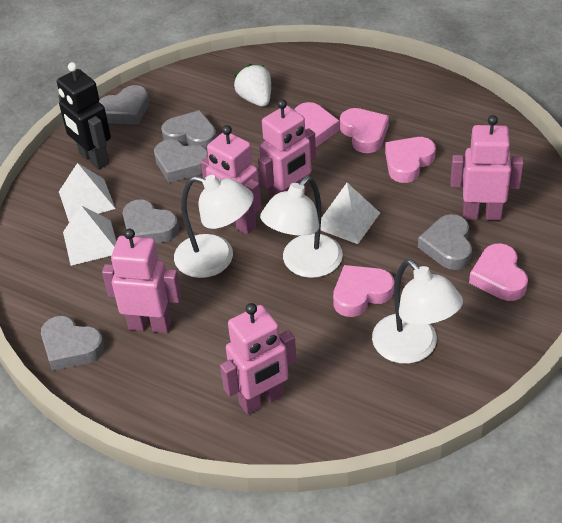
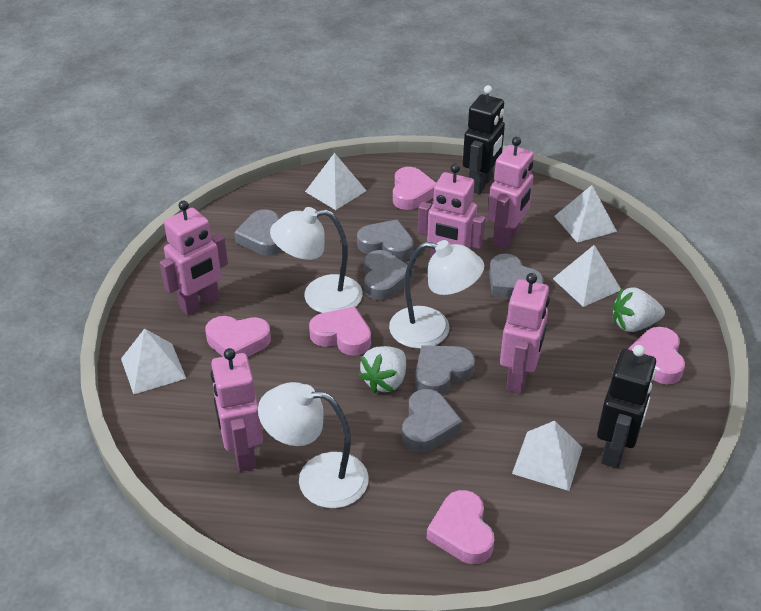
black robot: [57,62,111,170] = 1 -> [463,85,505,194] [597,345,656,468] = 2
white pyramid: [59,163,116,222] [63,205,117,266] [320,183,380,244] = 3 -> [121,328,186,394] [305,153,367,210] [512,421,583,491] [553,245,621,307] [554,185,617,243] = 5
white strawberry: [234,64,271,107] = 1 -> [358,346,406,393] [612,287,665,332] = 2

